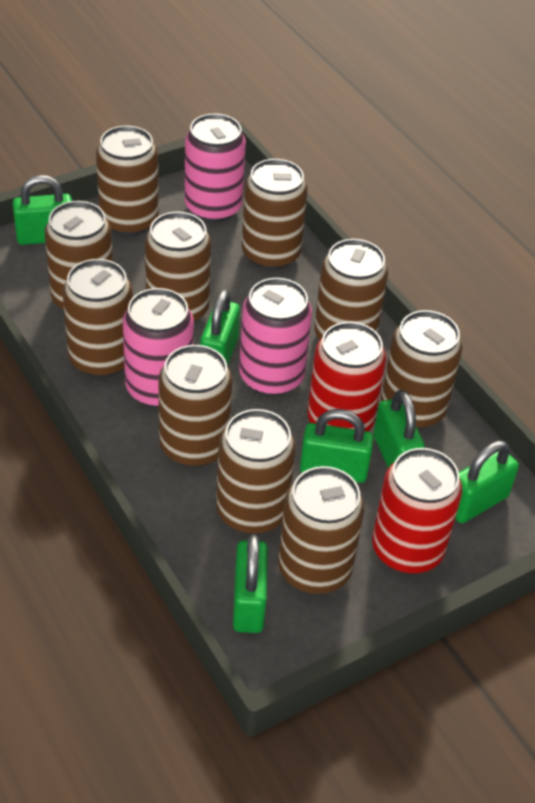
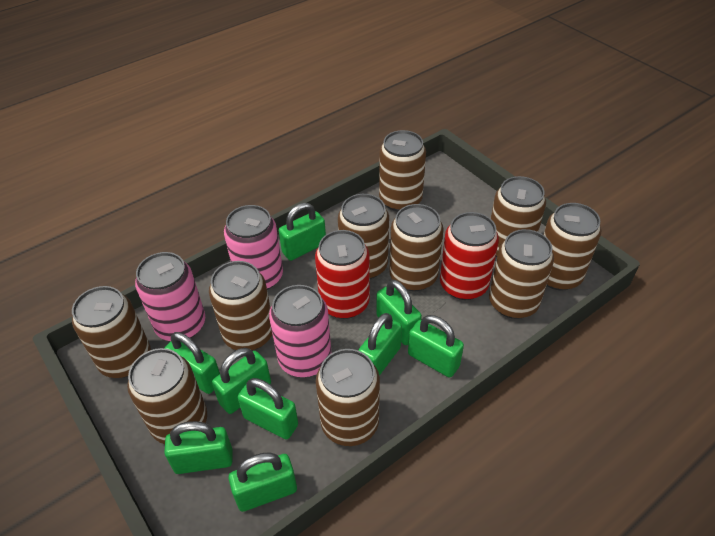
green padlock: [13,175,72,245] [200,290,240,366] [233,535,268,633] [300,409,374,483] [374,390,425,468] [455,441,519,523] = 6 -> [164,421,233,474] [165,332,220,394] [212,348,271,414] [229,453,297,512] [237,378,298,440] [279,203,326,261] [358,313,402,376] [376,280,422,345] [408,315,464,378] = 9

